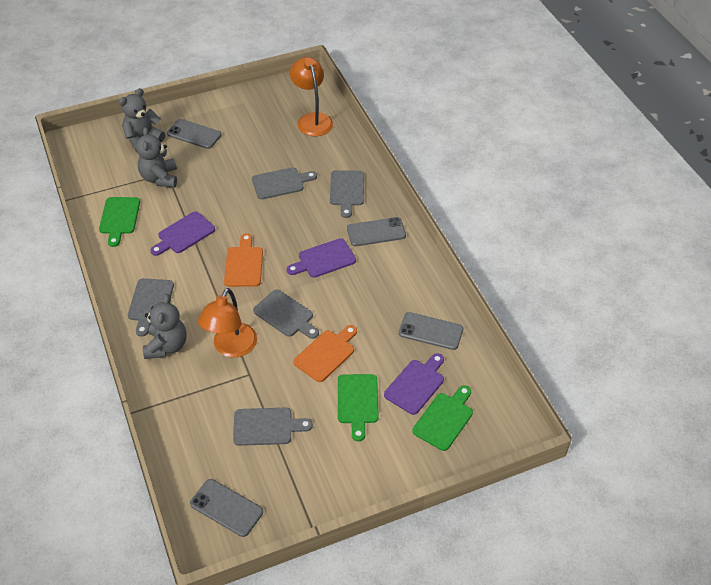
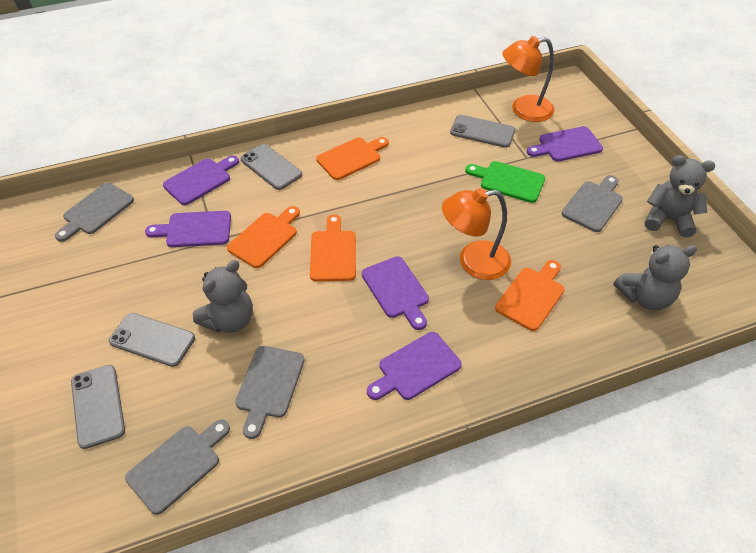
green cutting board: [99,197,140,247] [338,374,379,441] [412,385,473,451] = 3 -> [465,161,545,203] = 1
grey cutting board: [128,278,174,337] [233,407,313,446] [252,167,317,199] [253,289,319,339] [330,170,364,218] = 5 -> [55,183,134,242] [125,419,230,515] [235,346,305,439] [562,175,623,232] = 4
orange cutting board: [224,233,263,287] [293,325,357,382] = 2 -> [227,206,300,268] [310,214,356,282] [316,137,389,180] [495,260,565,331] = 4
purple cutting board: [150,211,215,256] [287,238,356,278] [384,353,444,415] = 3 -> [145,211,231,247] [163,156,239,205] [362,256,429,330] [367,332,462,400] [527,126,603,162] = 5

